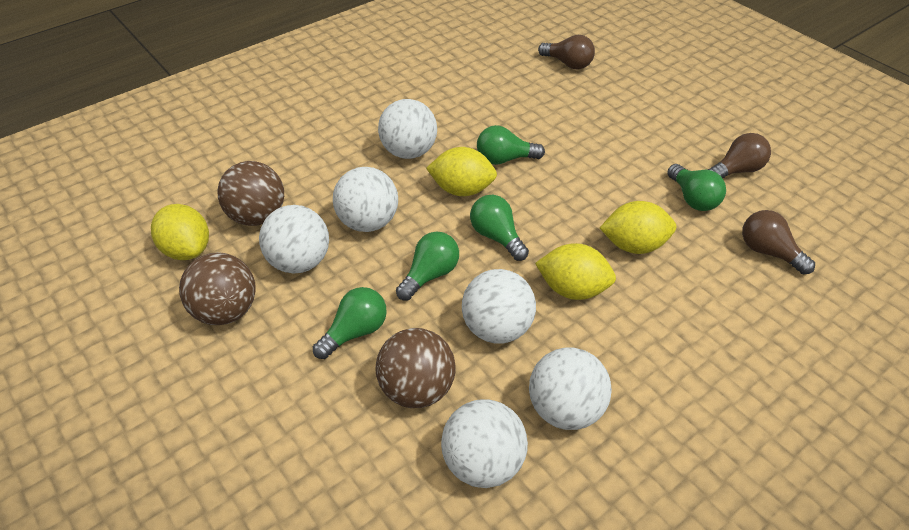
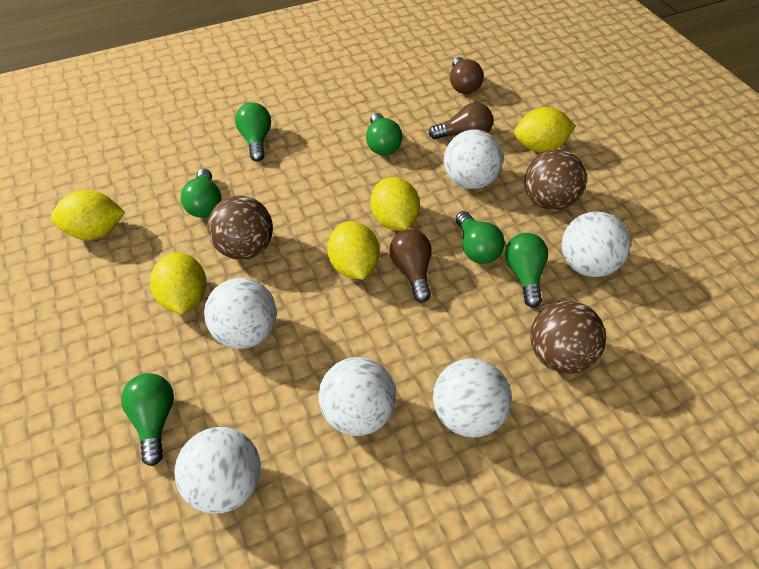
green light bulb: [313,287,387,359] [396,232,459,301] [470,195,529,261] [477,125,545,165] [667,164,726,211] = 5 -> [121,373,174,466] [181,169,222,218] [235,103,271,162] [366,113,403,156] [456,211,505,264] [505,233,548,307] = 6
yellow lemon: [151,204,209,260] [426,147,497,196] [535,243,616,300] [600,201,676,254] = 4 -> [51,190,125,240] [150,252,207,314] [327,221,380,280] [371,177,420,231] [514,107,575,152] = 5

